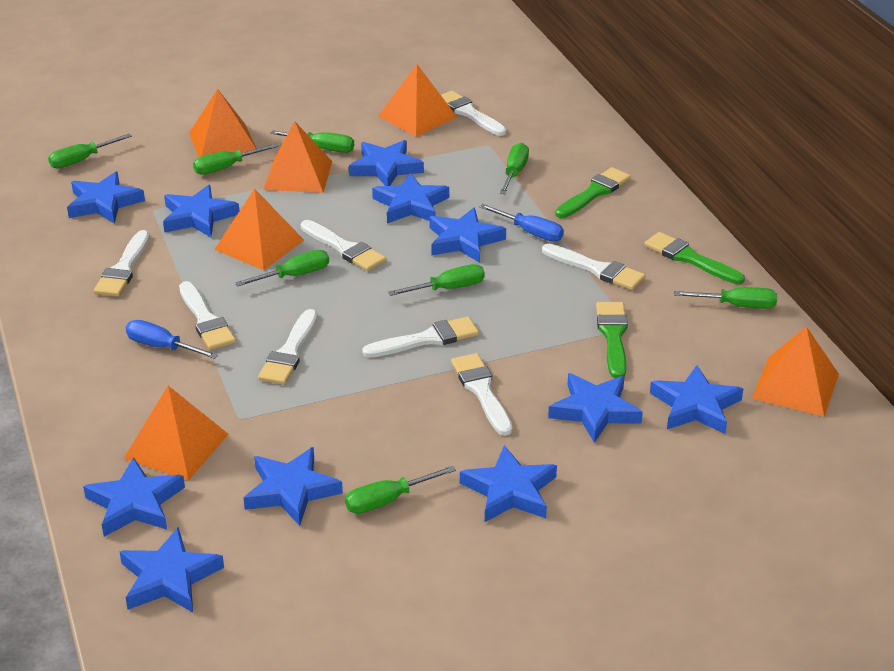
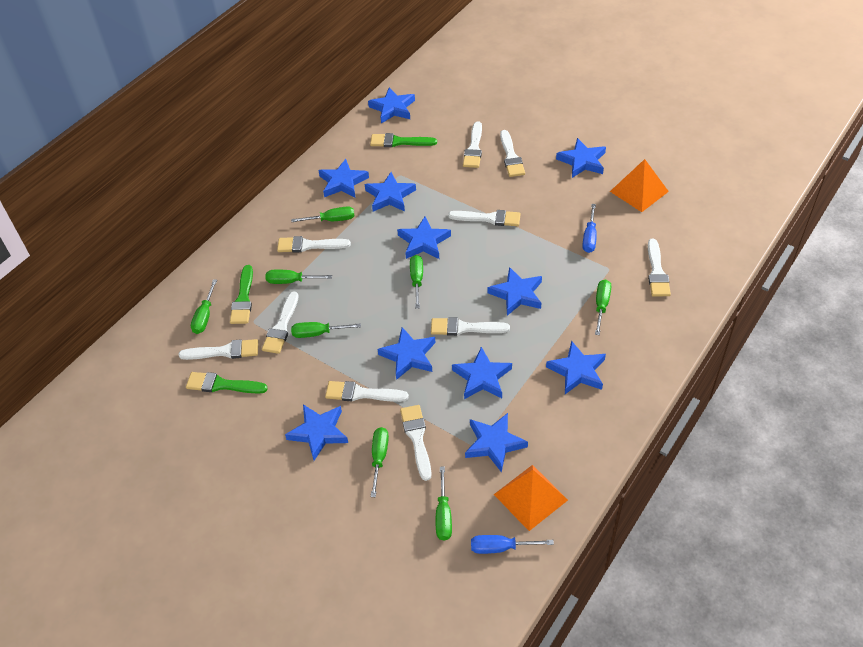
orange pyramid: [124,386,229,481] [189,89,257,157] [214,188,304,270] [264,121,332,193] [378,64,457,136] [752,326,839,417] = 6 -> [494,465,568,531] [610,159,669,212] = 2
white brush: [94,230,150,297] [179,281,236,350] [258,309,317,385] [301,220,386,271] [362,316,479,358] [441,91,506,136] [451,353,513,436] [542,244,646,290] = 8 -> [179,339,258,360] [262,291,298,354] [277,236,351,253] [325,381,409,402] [400,405,431,481] [431,317,510,336] [448,210,521,226] [463,121,482,168] [500,130,525,177] [648,239,671,296] = 10

